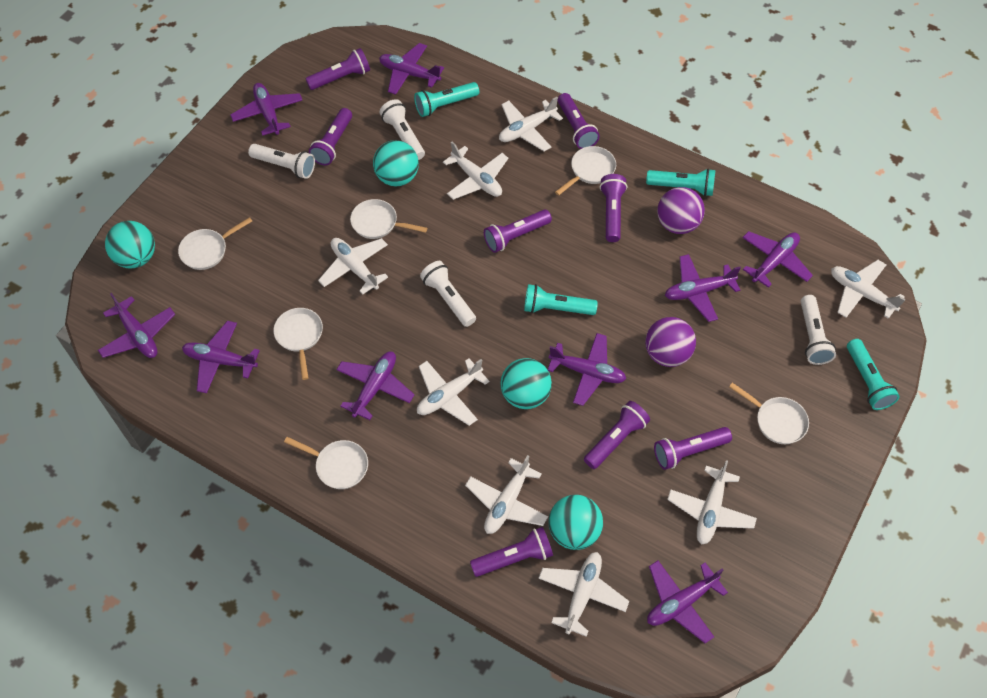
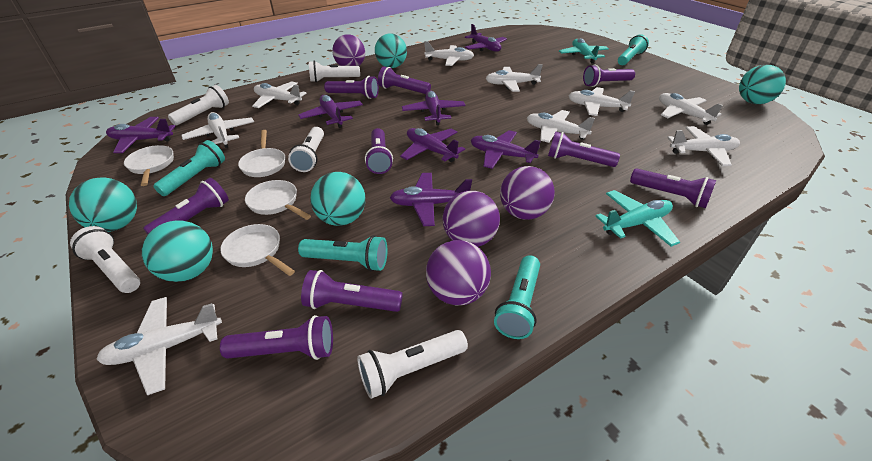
purple ball: [645,317,696,367] [657,187,705,234] = 2 -> [332,34,365,66] [426,240,491,306] [443,191,500,247] [500,166,555,220] = 4
purple flashlight: [306,48,370,90] [309,108,352,165] [470,527,553,577] [484,210,552,253] [558,93,600,149] [584,401,650,469] [600,174,627,242] [654,427,732,470] = 8 -> [143,178,229,234] [220,315,333,360] [301,270,403,312] [324,76,379,99] [365,128,393,174] [378,66,431,94] [548,131,620,167] [583,65,635,87] [630,169,716,208] = 9
purple plane: [98,293,175,358] [182,321,260,394] [230,83,302,136] [336,352,415,420] [379,43,444,95] [548,333,626,406] [647,561,728,643] [665,254,741,322] [742,231,813,288] = 9 -> [106,117,176,153] [298,95,363,128] [390,173,472,226] [400,128,465,162] [402,90,465,125] [465,24,507,52] [471,130,541,169] = 7
turquoise ball: [105,221,155,269] [373,140,419,186] [500,358,552,409] [548,495,603,550] = 4 -> [69,178,137,232] [142,221,213,282] [310,172,366,226] [375,33,407,68] [739,65,786,104] = 5
turquoise plane: none = 0 -> [559,38,609,63] [596,190,680,247] = 2
white flashlight: [248,144,315,179] [379,99,425,160] [420,261,476,327] [801,295,836,365] = 4 -> [70,226,140,293] [168,85,229,125] [288,127,324,172] [309,61,360,82] [357,330,468,399] = 5
white pan: [178,217,252,270] [273,308,323,380] [284,437,368,489] [350,199,427,239] [555,146,616,195] [729,383,809,444] = 6 -> [124,145,174,186] [220,224,295,276] [238,130,285,177] [245,180,311,220] = 4
white plane: [318,238,388,295] [417,358,490,426] [443,142,508,200] [465,455,548,534] [499,97,563,151] [538,552,629,637] [667,460,757,544] [831,260,906,319] = 8 -> [96,297,222,395] [181,112,254,148] [252,81,306,108] [424,41,474,66] [486,64,543,92] [527,110,595,143] [568,87,635,116] [659,93,723,125] [667,126,740,166] = 9

